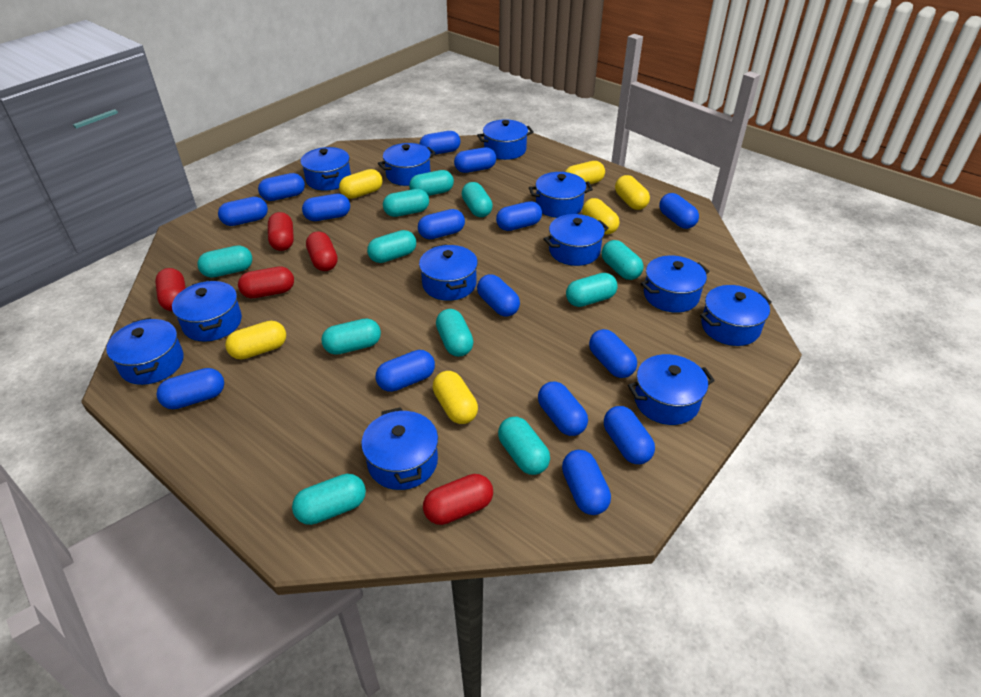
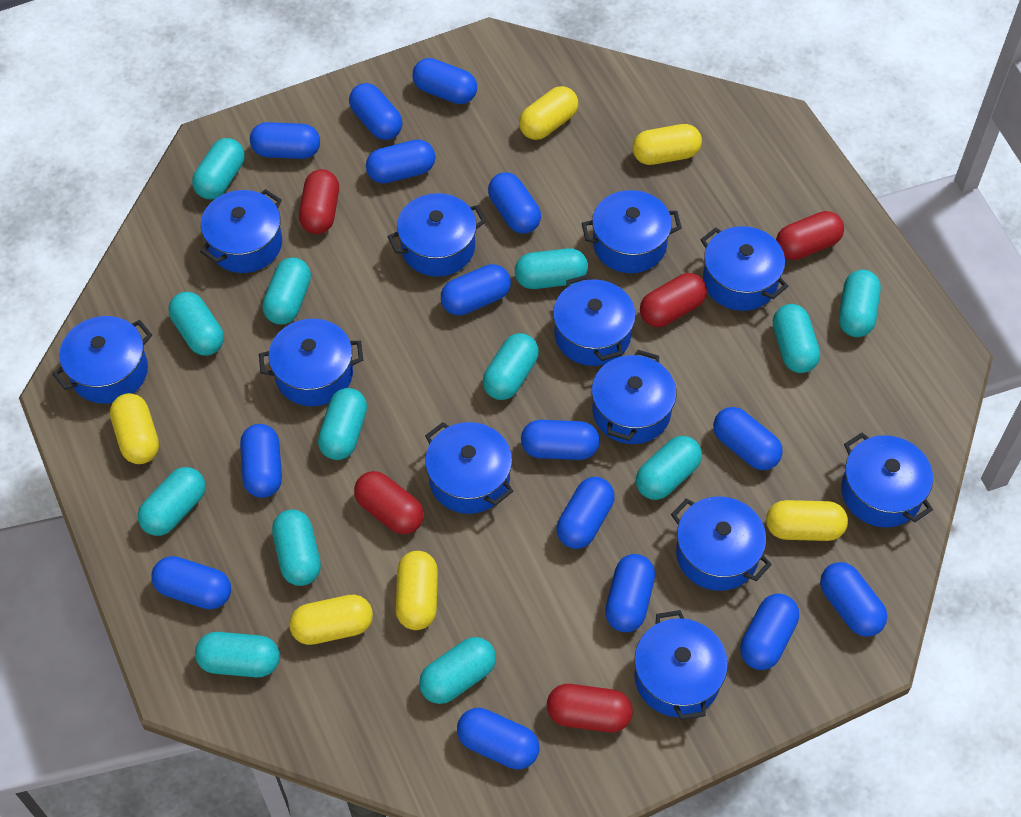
turquoise capsule: [197,245,252,278] [292,474,366,525] [321,318,381,355] [367,230,416,263] [383,189,429,217] [409,170,454,196] [436,309,474,357] [462,182,493,217] [498,417,550,475] [566,273,618,307] [602,240,644,280] = 11 -> [138,467,206,536] [169,292,224,356] [192,138,245,199] [195,632,280,677] [262,257,311,325] [272,509,321,586] [318,388,367,460] [419,637,496,704] [483,333,539,400] [515,248,588,289] [636,436,702,500] [773,304,820,373] [839,270,881,337] = 13

